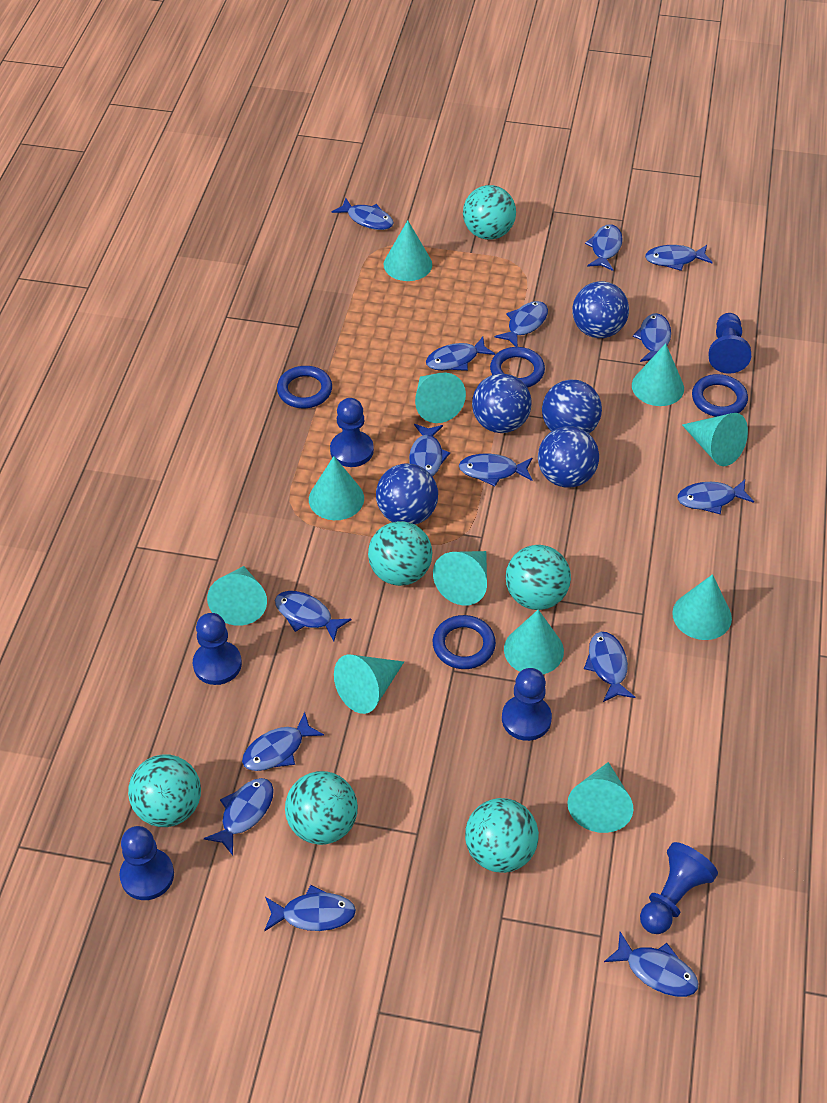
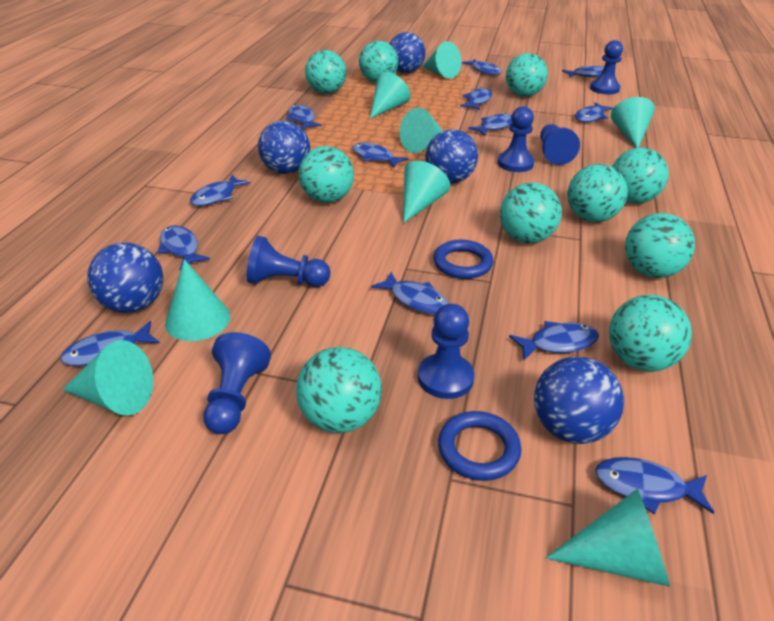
blue fish: [204,778,274,855] [242,712,324,771] [264,885,356,932] [275,591,352,641] [332,198,394,230] [409,424,450,476] [426,337,495,371] [459,453,532,486] [495,301,548,347] [584,632,635,702] [585,225,623,271] [604,932,699,997] [633,313,671,362] [645,245,713,271] [677,480,754,514] = 15 -> [60,321,160,366] [157,225,210,269] [190,175,251,206] [286,105,322,129] [353,142,408,168] [371,272,448,314] [460,87,492,110] [462,59,501,75] [468,113,512,136] [509,321,599,360] [562,66,604,78] [575,102,613,122] [595,457,714,514] = 13
blue ring: [277,366,332,408] [433,615,496,669] [490,347,545,388] [692,374,748,417] = 4 -> [434,240,493,279] [438,411,521,481] = 2
turquoise ball: [128,754,201,827] [285,771,358,845] [368,521,432,586] [463,185,516,240] [465,798,539,873] [506,545,571,610] = 6 -> [296,347,382,433] [298,146,354,203] [305,50,346,94] [359,41,398,83] [500,182,562,244] [506,53,548,97] [568,164,628,222] [609,295,692,372] [612,148,669,203] [625,213,695,278] = 10
turquoise cone: [207,566,267,626] [309,456,364,520] [334,655,404,714] [383,220,432,281] [415,373,466,423] [433,551,487,606] [504,609,564,674] [567,762,633,833] [632,343,684,406] [672,574,732,640] [682,413,748,466] = 11 -> [62,340,153,416] [165,259,230,341] [370,72,410,119] [400,108,443,153] [403,161,450,223] [423,41,462,79] [546,489,670,587] [611,97,655,148] = 8

